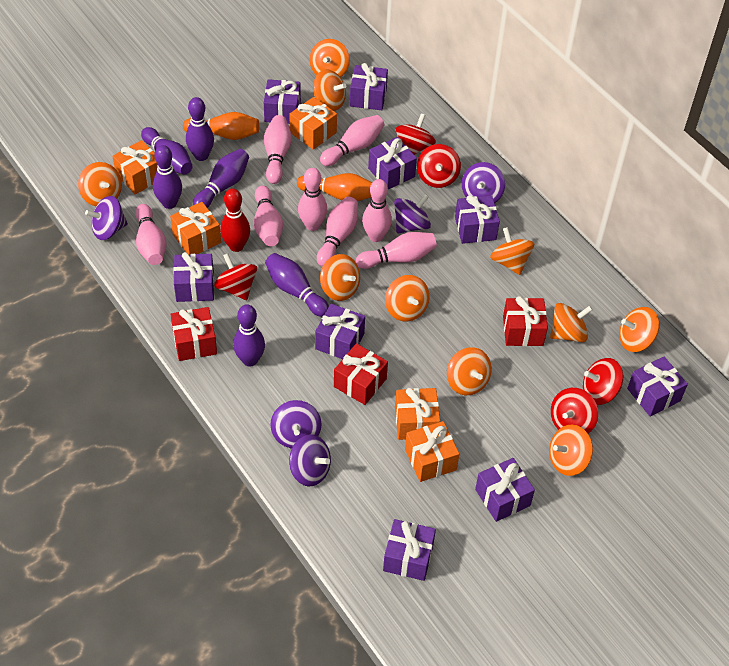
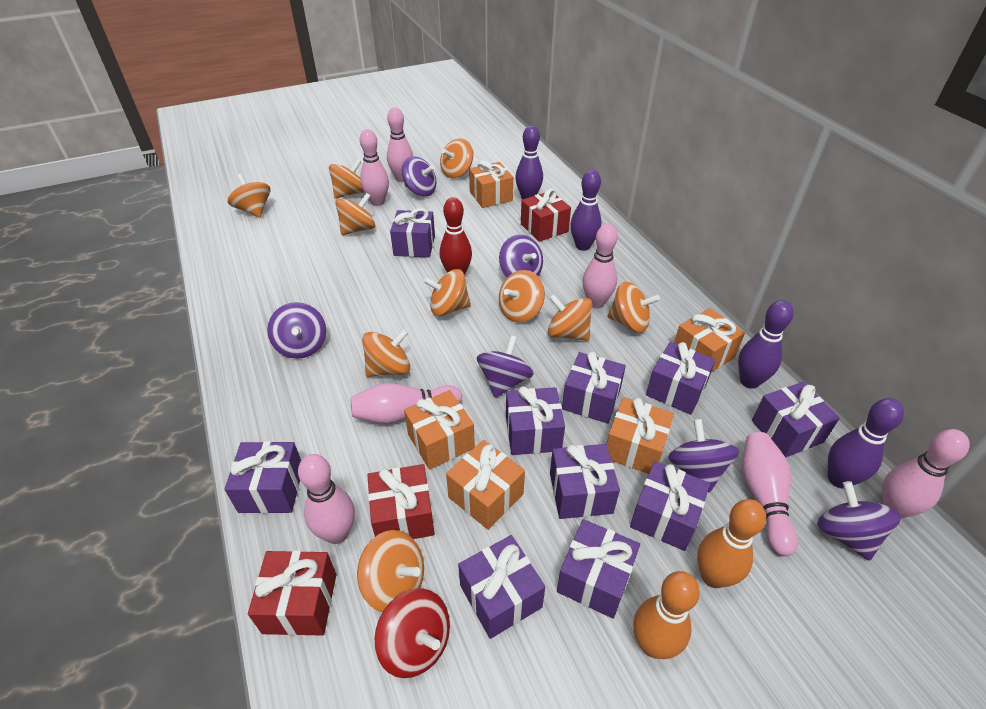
pink bowling pin: [135,204,166,265] [254,186,283,246] [264,115,292,184] [298,168,327,231] [317,196,358,267] [320,115,384,166] [356,232,437,269] [362,179,392,242] = 8 -> [298,454,355,544] [350,383,462,424] [360,129,389,206] [387,107,413,182] [583,224,618,309] [742,432,798,556] [881,429,970,519] = 7
purple bowling pin: [141,127,192,175] [153,145,182,209] [186,97,214,161] [193,149,249,208] [233,304,265,367] [265,253,329,317] = 6 -> [515,125,543,200] [570,170,602,251] [738,300,794,389] [828,398,904,488] = 4
purple gift: [173,252,214,302] [264,79,301,124] [315,304,365,359] [350,63,388,110] [368,137,417,189] [383,519,436,581] [455,195,500,244] [475,458,535,522] [627,357,688,417] = 9 -> [224,441,301,514] [390,208,435,258] [458,535,545,639] [506,386,565,455] [550,444,620,519] [557,519,640,619] [562,352,626,424] [630,461,710,551] [646,342,716,415] [752,382,840,458] = 10
purple spinning top: [85,196,128,240] [270,400,322,449] [289,434,331,486] [394,194,431,234] [462,162,505,203] = 5 -> [267,302,326,359] [402,156,437,196] [477,335,534,398] [499,235,543,277] [668,419,739,492] [817,481,901,561] = 6
red spinning top: [214,253,257,300] [395,113,436,155] [417,144,461,188] [551,388,598,433] [583,358,623,405] = 5 -> [375,589,450,678] = 1

